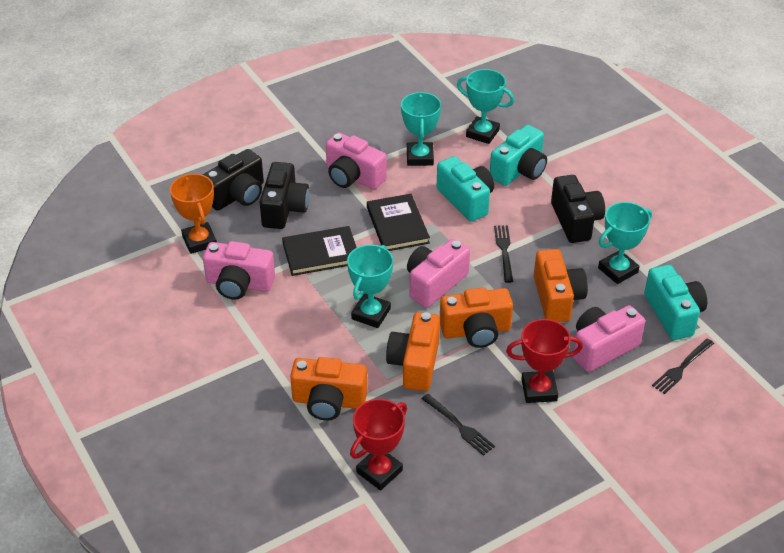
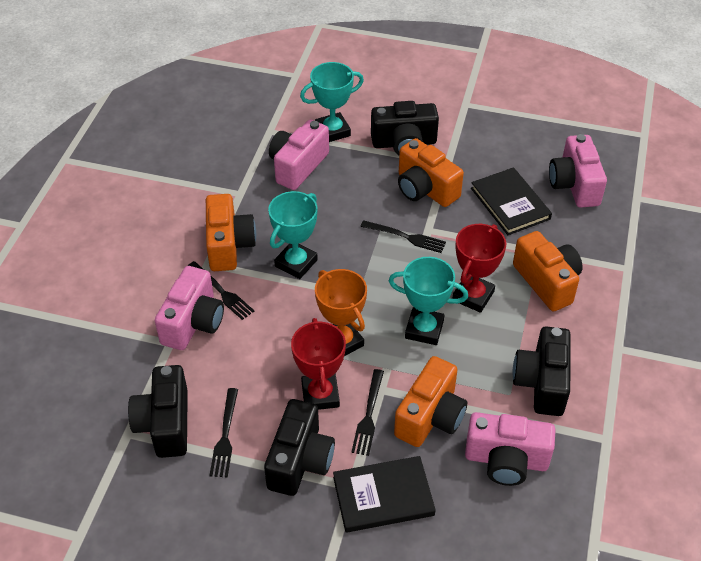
black camera: [203,149,264,211] [260,162,309,229] [551,175,605,243] = 3 -> [128,365,188,458] [264,399,335,496] [371,101,439,155] [513,327,571,416] = 4
black fork: [421,394,495,456] [494,225,513,283] [652,339,714,394] = 3 -> [188,261,254,320] [209,388,238,477] [351,369,384,456] [360,220,446,253] = 4
turquoise camera: [437,156,494,222] [490,125,547,186] [644,265,707,340] = 3 -> none = 0
turquoise trophy: [347,245,393,328] [401,92,441,166] [457,69,514,144] [598,202,652,284] = 4 -> [268,191,318,279] [300,62,364,142] [389,257,468,345] = 3

